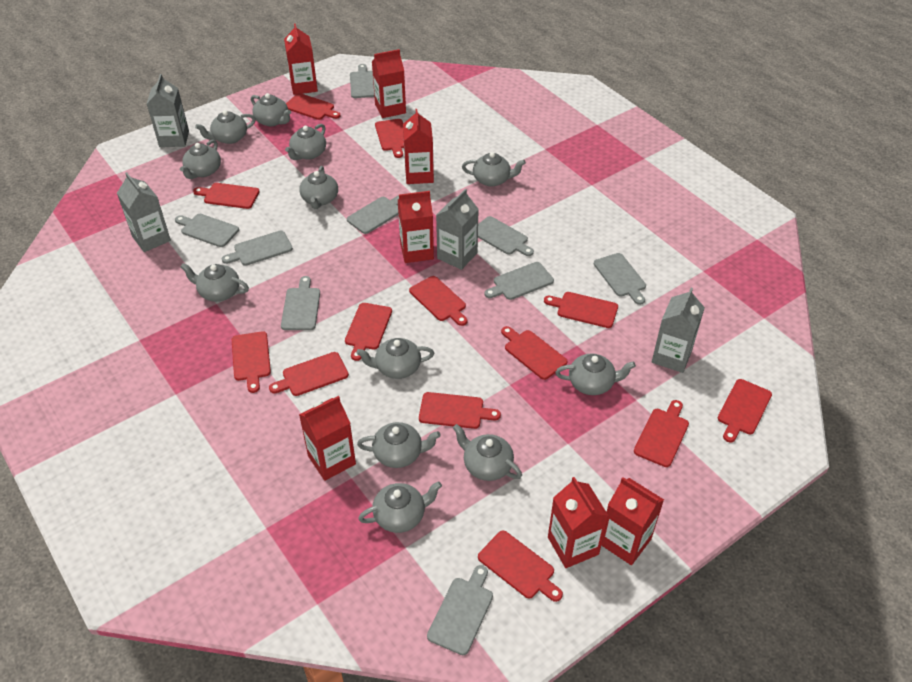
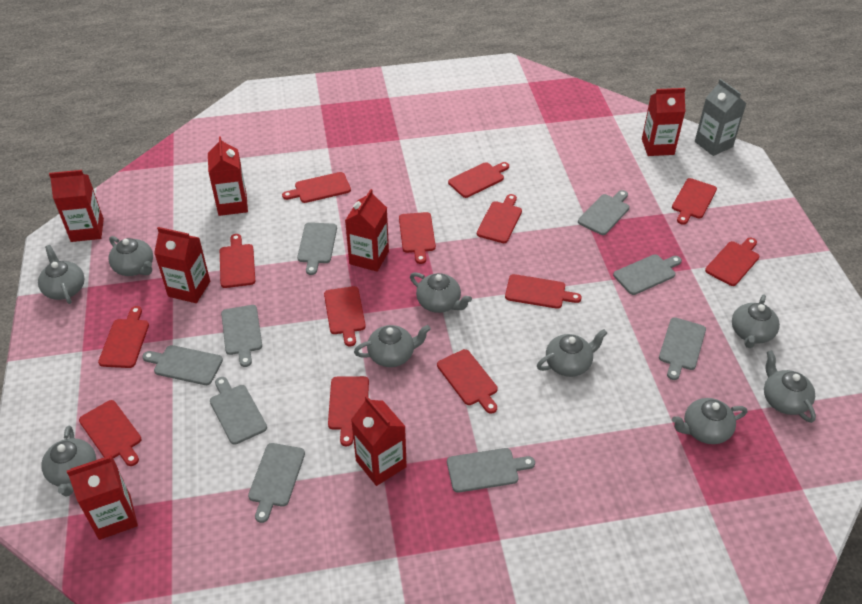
grey carton: [117,172,171,252] [147,74,189,147] [436,189,479,270] [652,288,705,373] = 4 -> [695,79,747,156] = 1
grey teapot: [180,139,221,179] [180,263,249,302] [195,110,256,144] [251,93,291,126] [285,124,326,160] [299,166,338,209] [356,338,434,379] [357,422,441,468] [358,481,442,533] [453,424,522,481] [462,152,526,186] [555,353,636,395] = 12 -> [38,245,84,304] [41,426,96,496] [108,236,153,276] [354,325,431,367] [410,272,472,313] [537,329,607,377] [672,398,747,444] [732,294,780,348] [764,350,816,423] = 9

